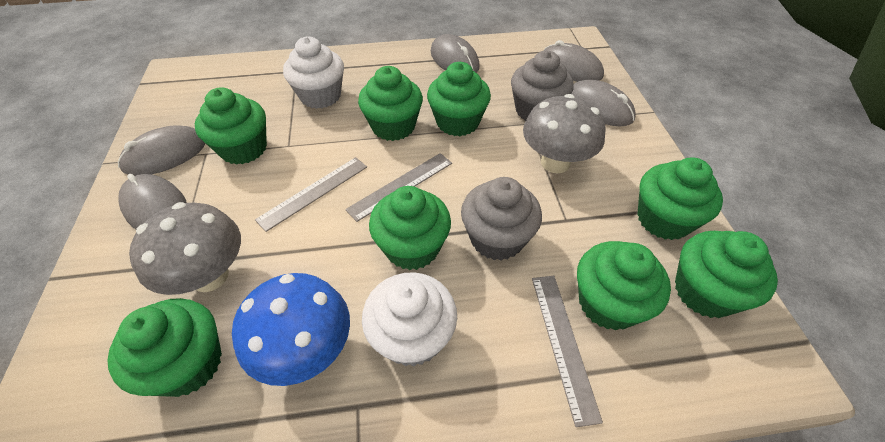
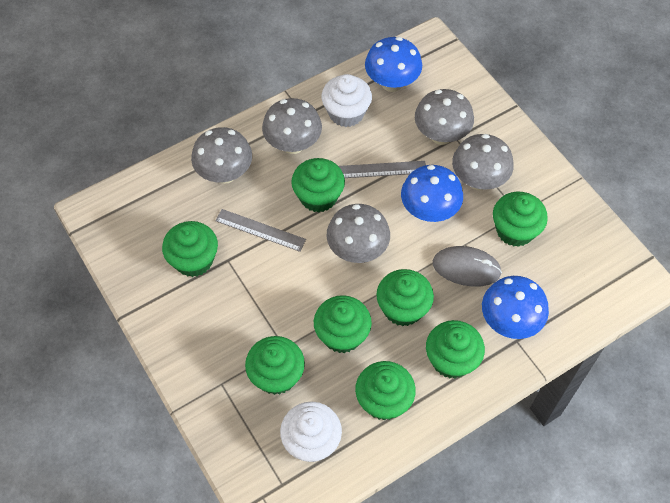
blue mushroom: [232,273,350,386] = 1 -> [365,37,422,92] [401,165,463,222] [482,276,549,339] = 3
grey cupcake: [461,177,542,261] [511,51,574,121] = 2 -> none = 0
grey mouse: [118,125,205,176] [118,174,187,229] [431,34,480,73] [543,40,604,82] [572,79,636,127] = 5 -> [433,246,502,287] = 1
grey mushroom: [129,202,241,295] [523,94,606,174] = 2 -> [191,127,252,184] [262,98,322,154] [326,204,390,263] [415,89,474,145] [452,134,514,190] = 5
grey ruler: [255,157,367,232] [345,153,452,222] [532,276,603,427] = 3 -> [215,209,306,252] [339,161,426,178] = 2

